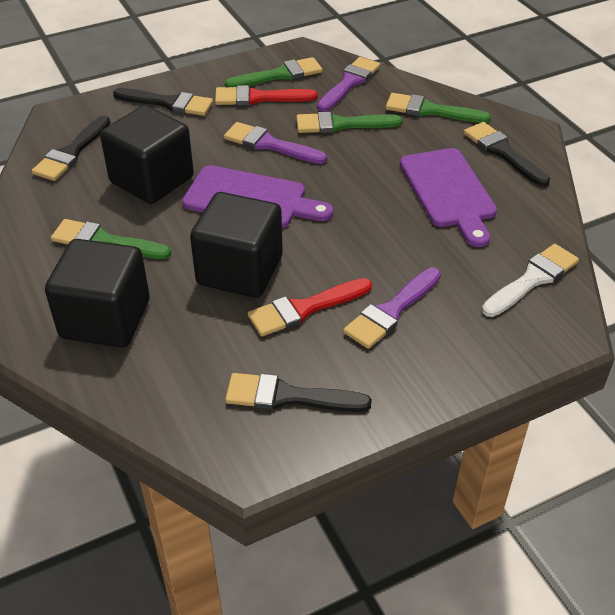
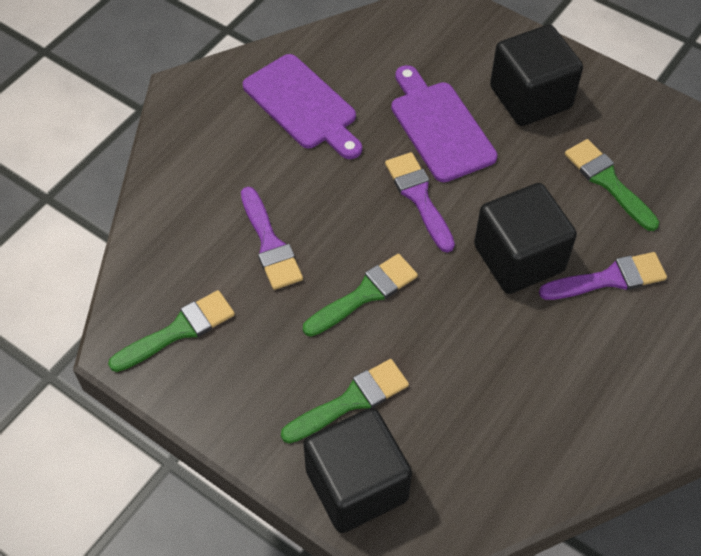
black brush: [32,116,110,181] [113,88,213,116] [225,373,372,412] [464,122,550,186] = 4 -> none = 0
red brush: [215,85,317,106] [248,278,372,336] = 2 -> none = 0
white brush: [482,244,579,317] = 1 -> none = 0

